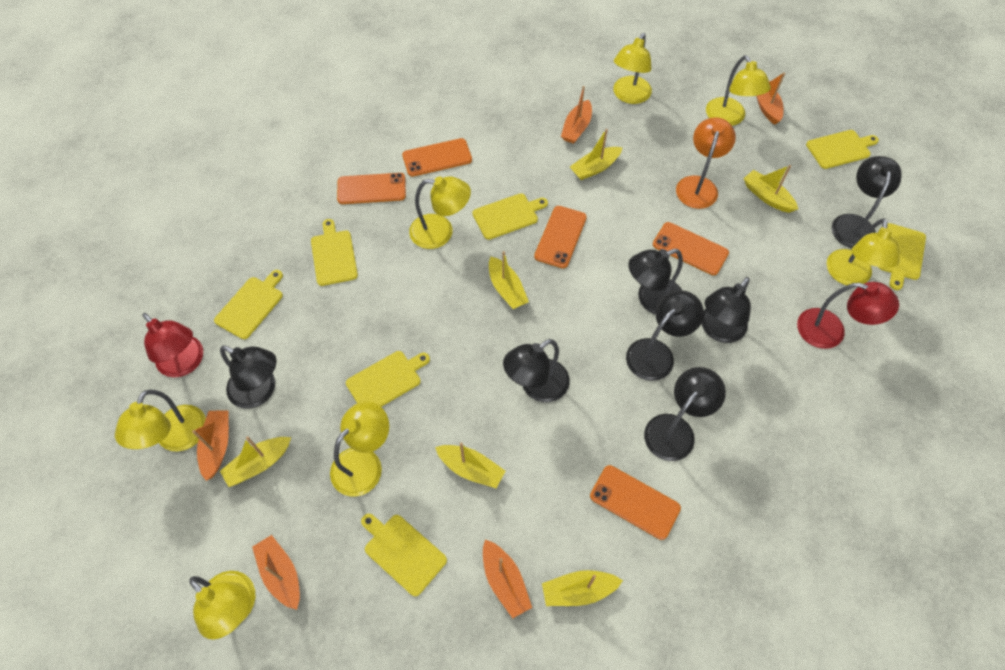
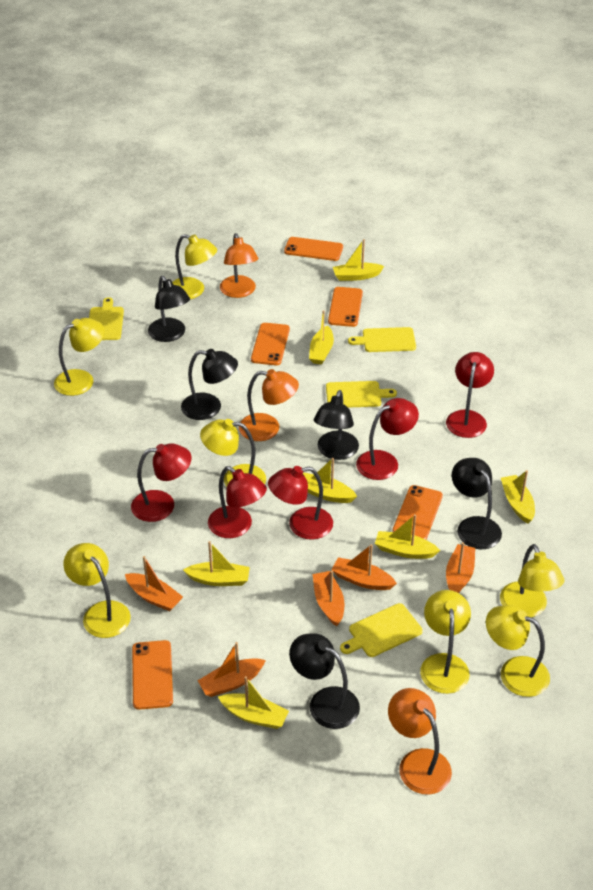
black lamp: [220,345,276,409] [503,339,570,402] [626,290,704,381] [628,249,683,315] [644,367,726,461] [701,277,751,343] [832,156,902,248] = 7 -> [148,276,190,342] [181,349,238,420] [289,634,360,729] [314,390,359,460] [452,458,502,549] = 5
orange lamp: [676,117,736,209] = 1 -> [220,233,258,298] [239,369,299,441] [388,688,452,795] = 3
red lamp: [142,313,203,377] [797,282,899,349] = 2 -> [131,443,191,522] [208,466,267,538] [268,466,333,540] [356,398,419,480] [446,352,494,438] = 5
yellow boat: [220,436,292,487] [435,443,505,489] [489,251,529,309] [542,570,623,606] [570,129,623,180] [743,165,798,213] = 6 -> [183,541,250,586] [218,676,289,729] [303,458,357,503] [309,310,334,365] [333,239,384,281] [375,514,440,559] [501,470,535,524] = 7
yellow cutting board: [214,270,283,339] [311,219,358,286] [346,351,430,407] [361,514,447,596] [472,193,548,240] [806,130,879,169] [878,223,926,290] = 7 -> [89,297,124,340] [326,381,397,408] [340,603,423,657] [348,327,416,352] = 4

